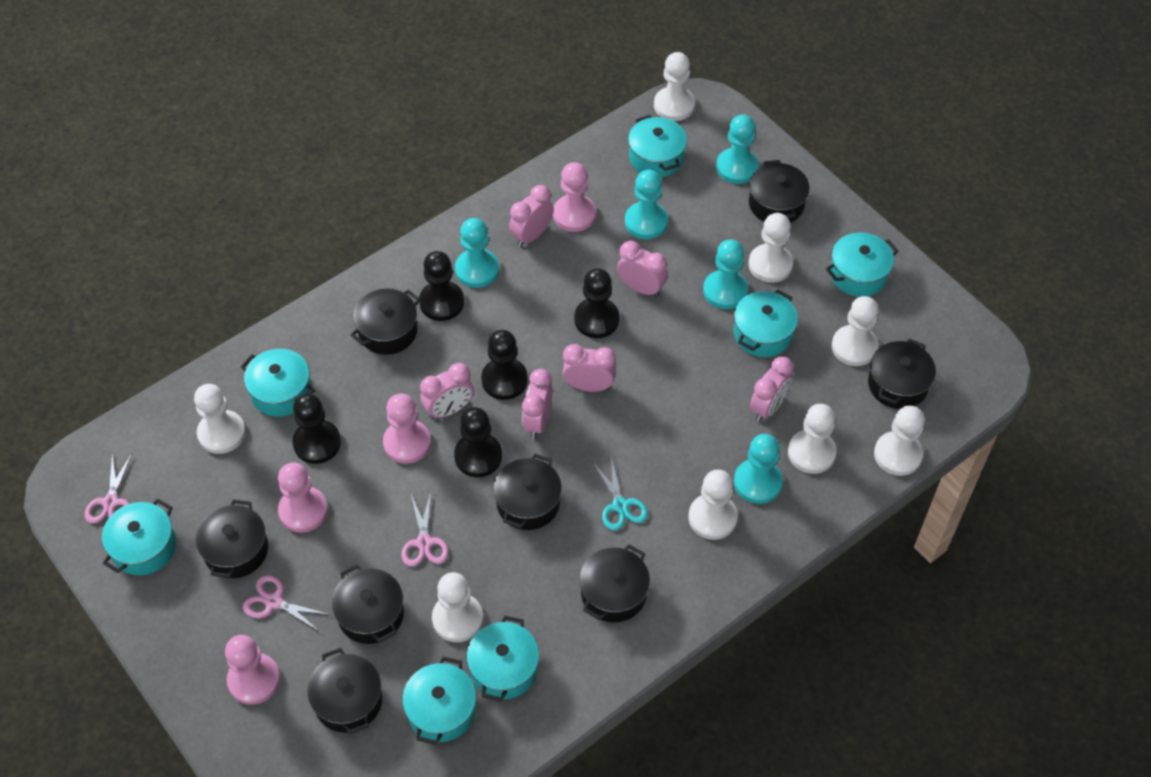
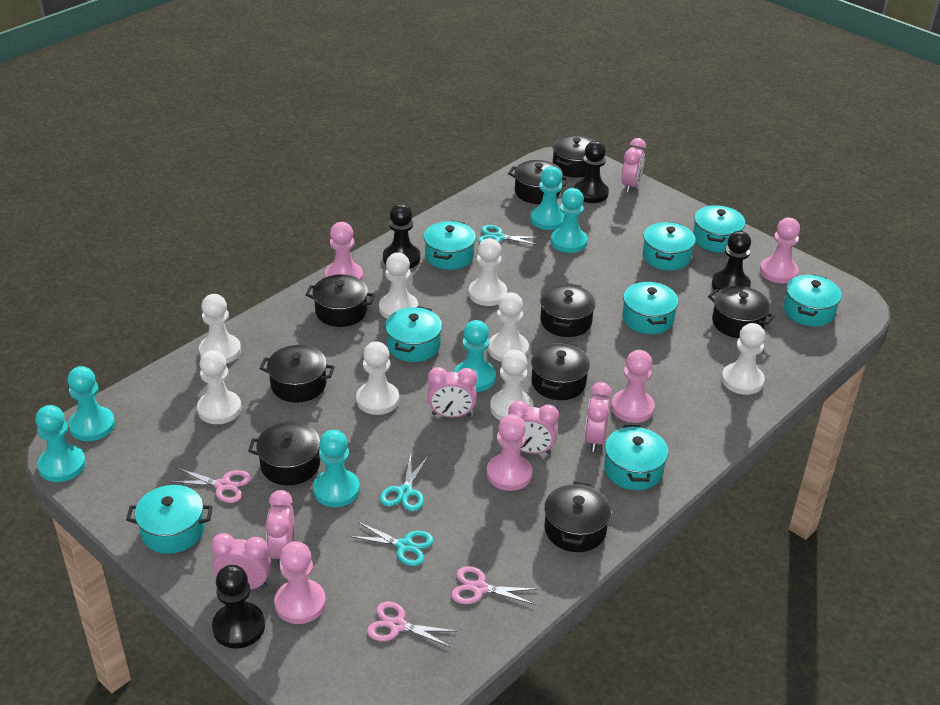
black pawn: [292,394,341,464] [419,251,464,321] [454,407,502,477] [481,330,528,400] [574,268,620,338] = 5 -> [212,565,265,649] [383,204,420,269] [574,141,609,203] [712,231,751,290] = 4
black pot: [196,499,268,578] [307,648,382,734] [332,564,404,644] [351,288,420,355] [493,454,562,530] [579,544,650,623] [749,160,810,223] [868,338,936,409] = 8 -> [248,422,320,485] [259,345,335,403] [306,274,375,327] [508,160,569,204] [531,342,590,400] [540,283,596,337] [544,481,611,552] [552,135,595,178] [708,286,775,338] = 9
pink pawn: [225,635,280,705] [278,462,328,533] [383,394,431,464] [553,162,596,232] = 4 -> [274,541,326,624] [325,222,363,280] [487,414,532,491] [611,350,655,423] [760,218,800,283] = 5
turquoise pawn: [455,218,499,288] [625,170,668,239] [703,239,748,309] [716,114,759,184] [734,434,783,504] = 5 -> [35,405,86,482] [67,366,115,441] [313,430,360,507] [454,320,496,392] [530,166,565,230] [551,188,587,253] = 6
turquoise pot: [102,499,176,575] [241,349,315,417] [402,656,476,745] [467,616,539,701] [628,115,687,177] [734,289,798,357] [826,233,898,297] = 7 -> [126,485,213,554] [385,306,442,362] [424,221,476,270] [604,425,668,490] [622,281,678,334] [643,222,696,271] [693,205,745,252] [784,274,842,327] = 8
turquoise scissors: [592,456,648,531] = 1 -> [349,521,434,566] [380,454,429,511] [478,225,542,246] = 3

